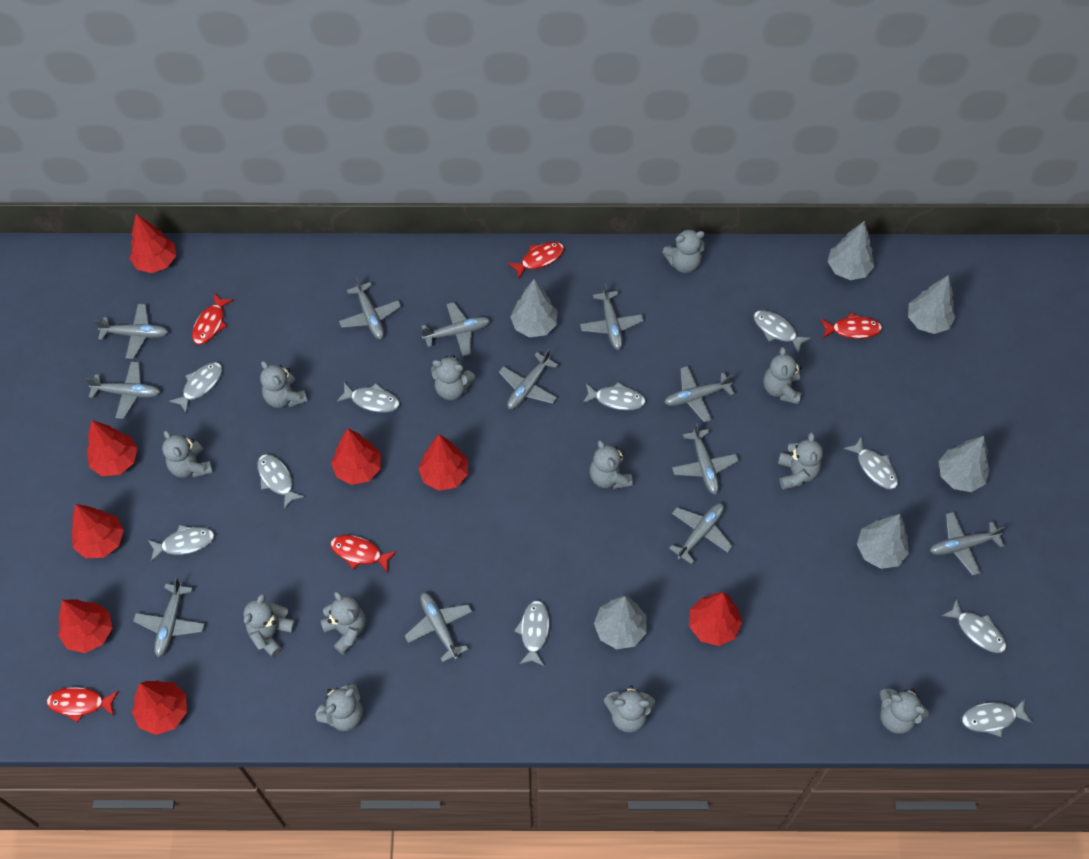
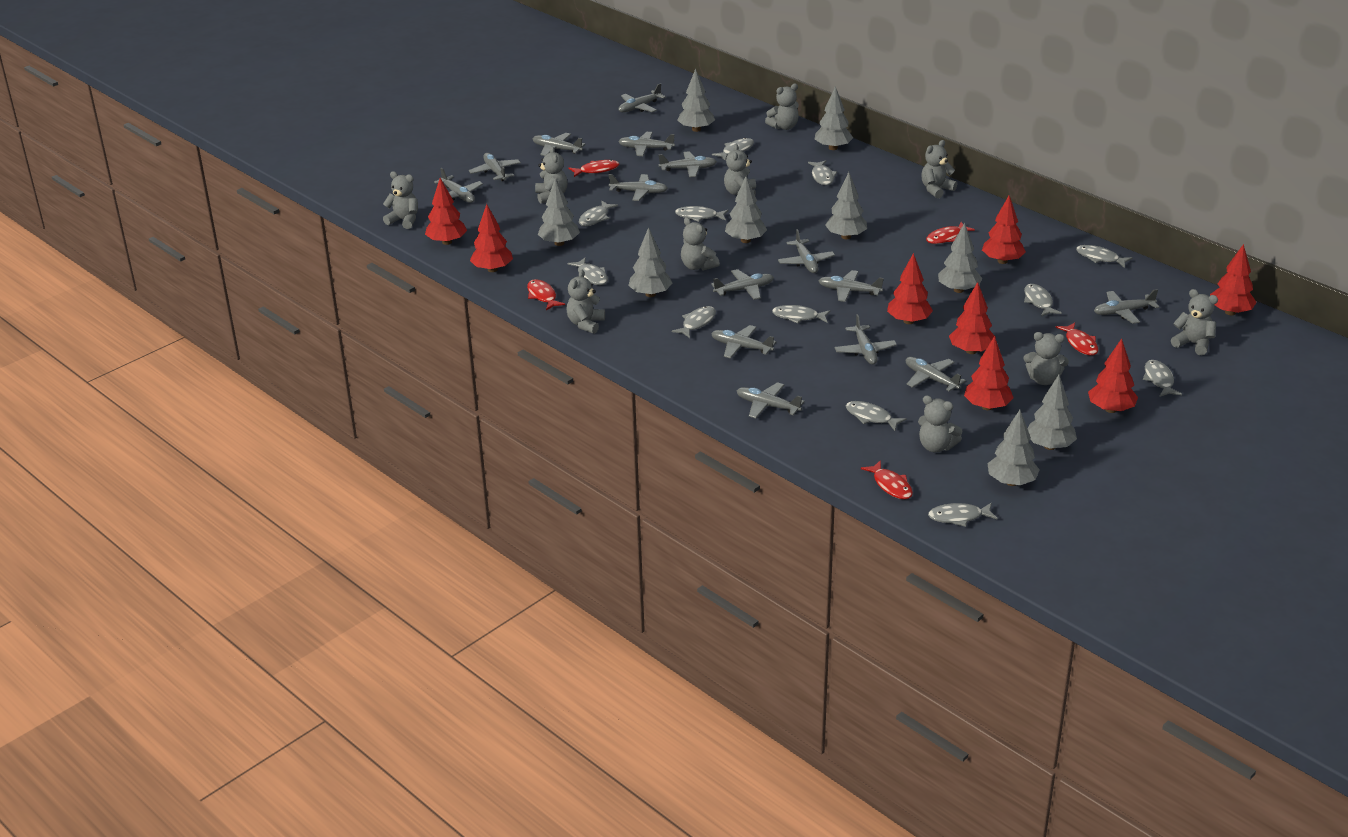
grey fish: [148,525,215,562] [169,362,222,413] [257,454,305,509] [337,382,400,412] [514,600,550,666] [582,382,646,410] [754,310,811,353] [844,436,898,490] [941,599,1007,653] [962,698,1033,737] = 10 -> [568,258,608,285] [579,201,618,226] [672,306,716,338] [675,206,728,222] [712,138,754,161] [772,305,831,324] [808,160,837,185] [846,401,907,431] [928,503,998,527] [1024,284,1062,317] [1076,245,1132,268] [1143,360,1182,397] = 12
grey plane: [85,361,160,419] [94,304,168,359] [133,578,205,657] [339,277,401,339] [404,592,472,662] [421,302,490,356] [499,349,558,409] [580,283,644,350] [664,366,734,423] [669,503,733,565] [672,423,739,495] [930,512,1006,576] = 12 -> [434,168,483,203] [469,153,521,181] [532,133,586,156] [608,174,668,201] [618,132,675,156] [619,83,666,112] [659,151,717,177] [711,269,774,300] [711,325,776,358] [737,382,805,418] [778,229,835,273] [819,270,884,302] [834,314,897,365] [906,357,966,391] [1094,289,1159,324] = 15
grey teddy bear: [162,430,213,478] [243,594,296,657] [260,361,308,408] [315,684,363,731] [320,591,366,654] [431,355,475,400] [590,440,633,489] [604,685,655,733] [662,229,705,273] [763,347,802,404] [778,432,823,490] [880,689,929,734] = 12 -> [383,171,418,229] [535,146,567,204] [566,270,605,334] [681,217,720,271] [724,144,756,195] [765,83,799,130] [918,395,963,452] [921,140,957,198] [1024,332,1069,385] [1171,289,1218,355] = 10
grey tree: [510,279,557,337] [594,596,647,649] [827,221,875,280] [857,514,909,569] [908,275,956,334] [939,436,990,492] = 6 -> [538,179,580,246] [628,227,672,297] [677,69,715,132] [725,176,767,243] [815,86,853,150] [825,172,867,239] [938,223,983,293] [987,410,1040,486] [1028,375,1077,450] = 9

